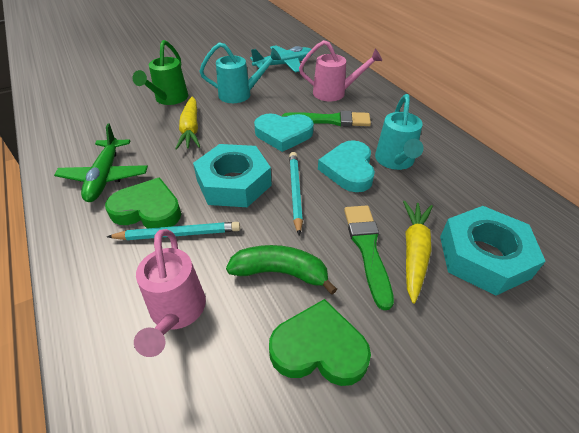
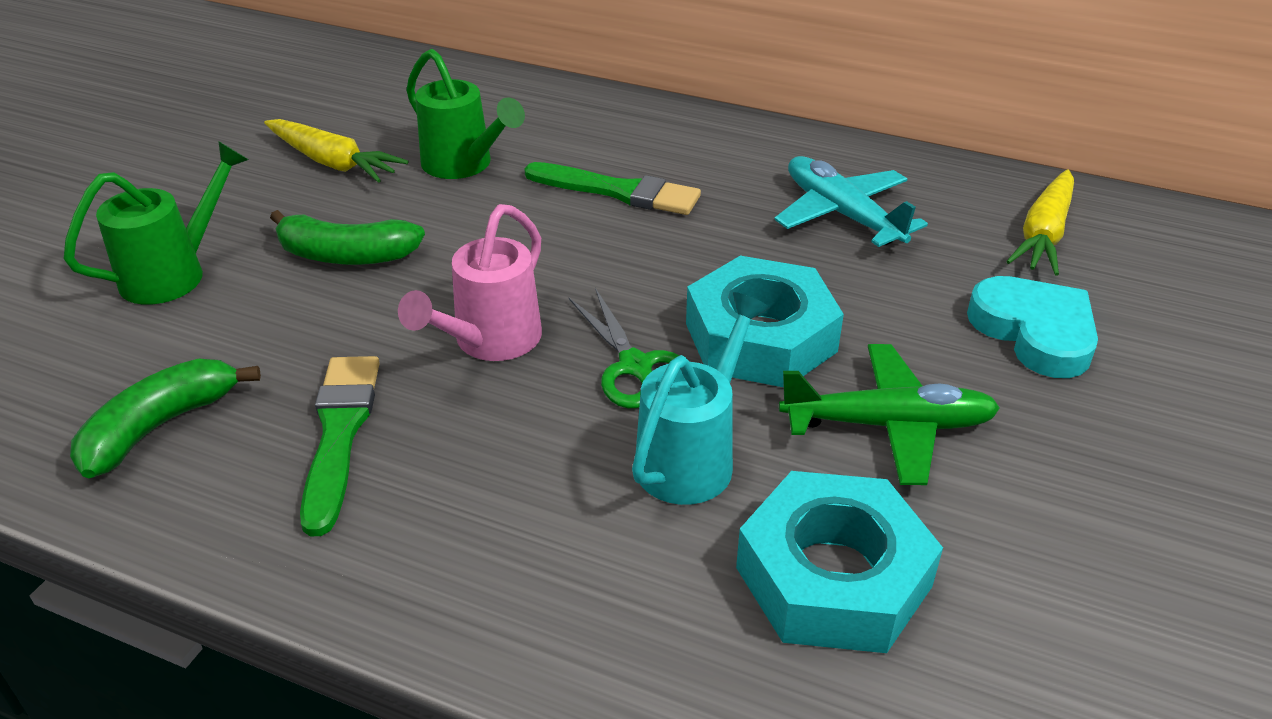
green banana: [226,245,337,295] = 1 -> [70,359,261,478] [270,210,425,265] = 2
green heart: [105,178,181,228] [269,299,371,386] = 2 -> none = 0
green scissors: none = 0 -> [569,288,680,408] = 1
green watering can: [132,40,188,105] = 1 -> [63,141,249,305] [406,49,525,179] = 2
pink watering can: [134,229,206,357] [299,40,382,101] = 2 -> [398,204,542,361] = 1
turquoise heart: [254,113,314,152] [318,140,375,192] = 2 -> [967,276,1098,378] = 1
turquoise pencil: [107,222,240,240] [289,152,303,235] = 2 -> none = 0
turquoise watering can: [199,42,281,103] [375,94,423,170] = 2 -> [632,292,770,505] = 1

